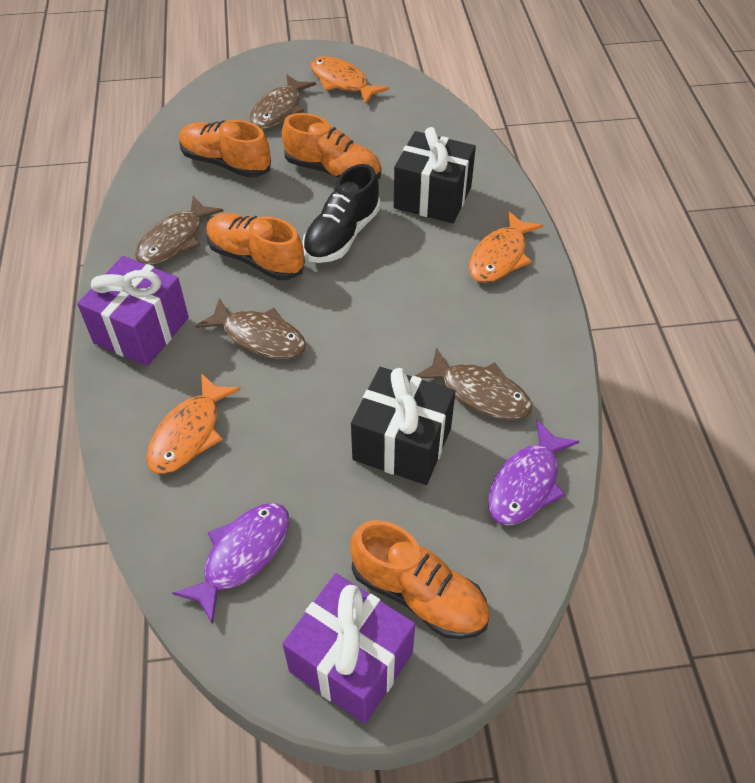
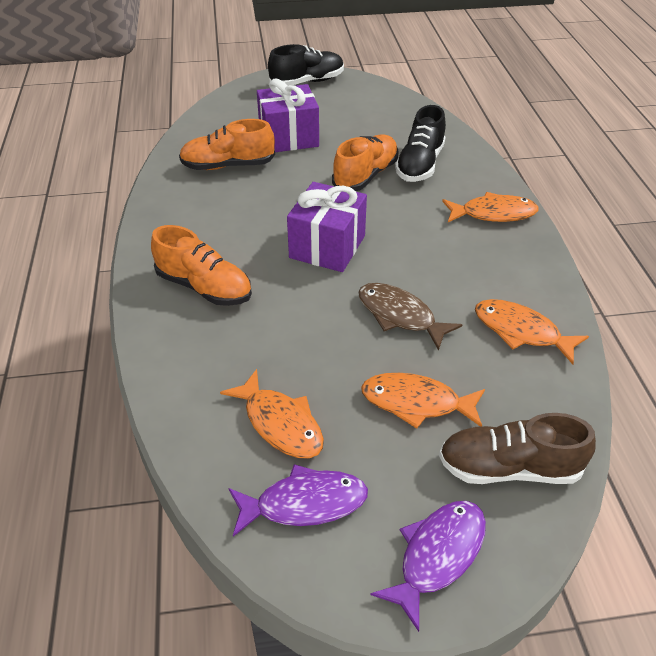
black gift: [351,367,455,485] [394,127,476,223] = 2 -> none = 0
black shoe: [302,164,381,263] = 1 -> [268,44,344,86] [395,105,446,182] = 2
brown fish: [135,196,223,265] [195,298,306,359] [250,74,316,129] [415,347,533,420] = 4 -> [358,283,462,351] = 1
brown shoe: none = 0 -> [439,413,596,484] = 1
orange fish: [146,373,241,474] [310,56,389,105] [469,211,543,283] = 3 -> [220,369,324,458] [361,373,485,429] [442,192,539,222] [475,299,589,364] = 4
orange shoe: [179,120,271,178] [206,213,305,280] [282,113,381,179] [350,520,490,639] = 4 -> [151,225,252,306] [179,119,275,170] [332,134,399,191] = 3

